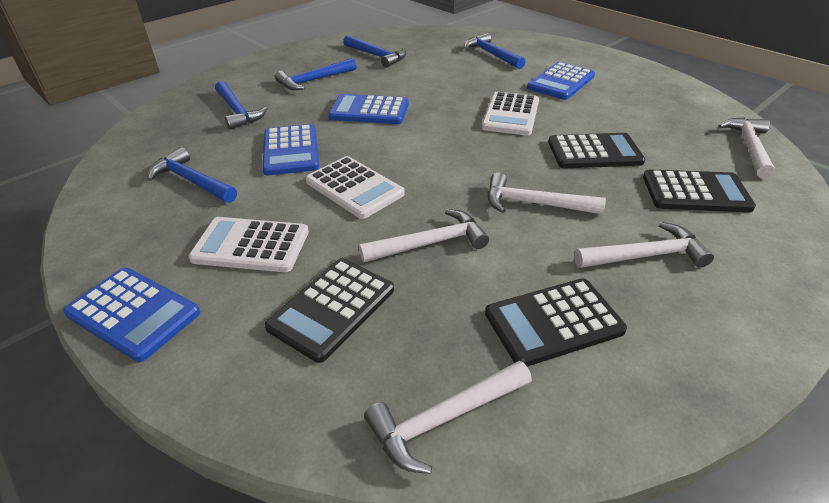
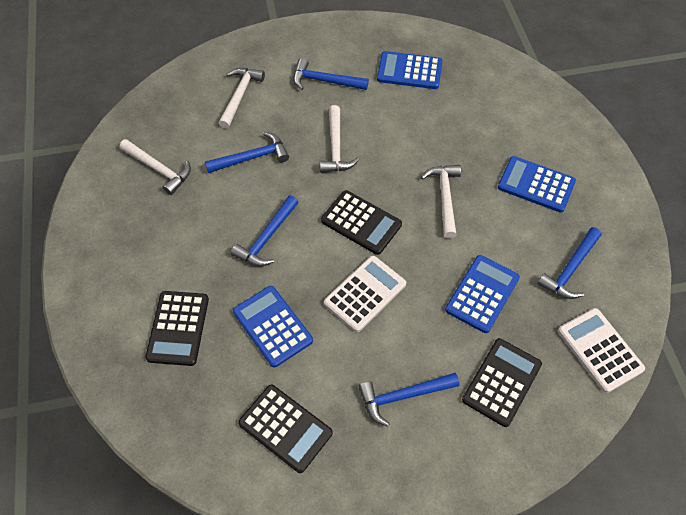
white calculator: [189,217,309,272] [306,156,405,219] [482,92,539,136] = 3 -> [324,256,406,332] [558,308,645,393] = 2
white hammer: [359,209,489,262] [364,361,532,474] [488,172,606,214] [574,222,714,268] [718,117,775,179] = 5 -> [119,139,191,195] [218,68,265,129] [320,105,359,173] [421,165,461,238] = 4

